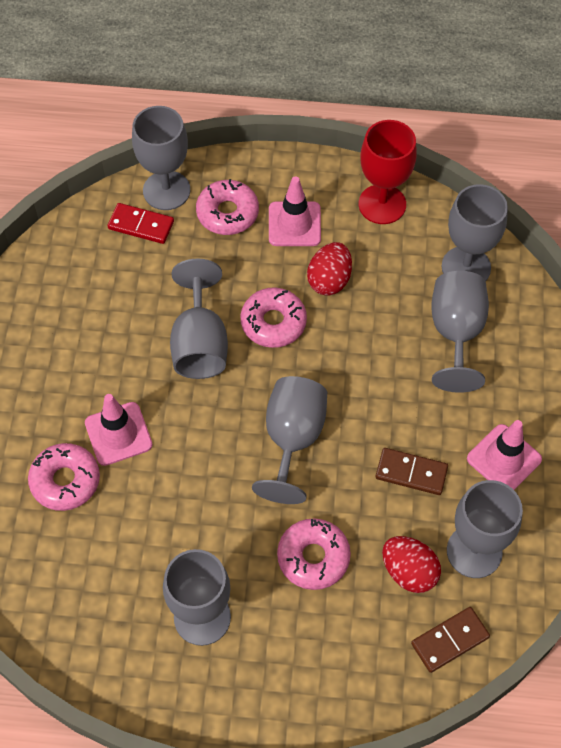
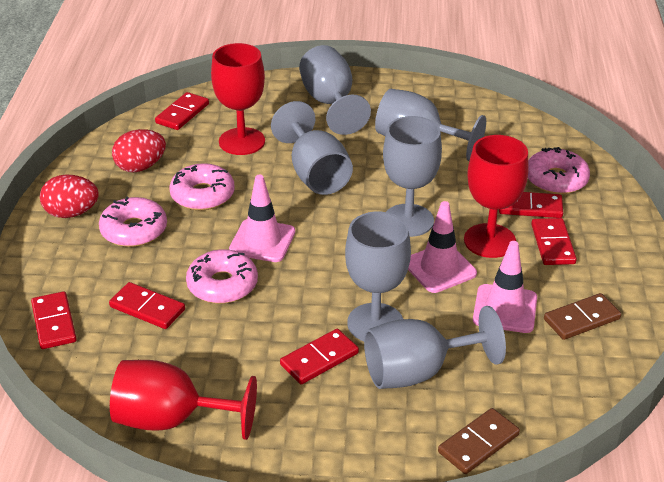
grey goblet: [132,106,190,210] [163,549,231,646] [170,258,228,379] [252,376,327,504] [431,271,489,393] [442,184,508,281] [447,480,523,578] = 7 -> [271,101,353,195] [299,45,371,135] [345,212,411,341] [364,306,506,389] [375,89,486,161] [383,116,442,237] = 6
red domino: [108,203,174,244] = 1 -> [31,291,77,349] [109,282,185,329] [155,92,209,130] [280,329,359,384] [499,192,563,218] [531,218,577,265] = 6
red goblet: [359,120,417,224] = 1 -> [110,360,257,440] [211,43,265,155] [464,135,529,258] = 3

